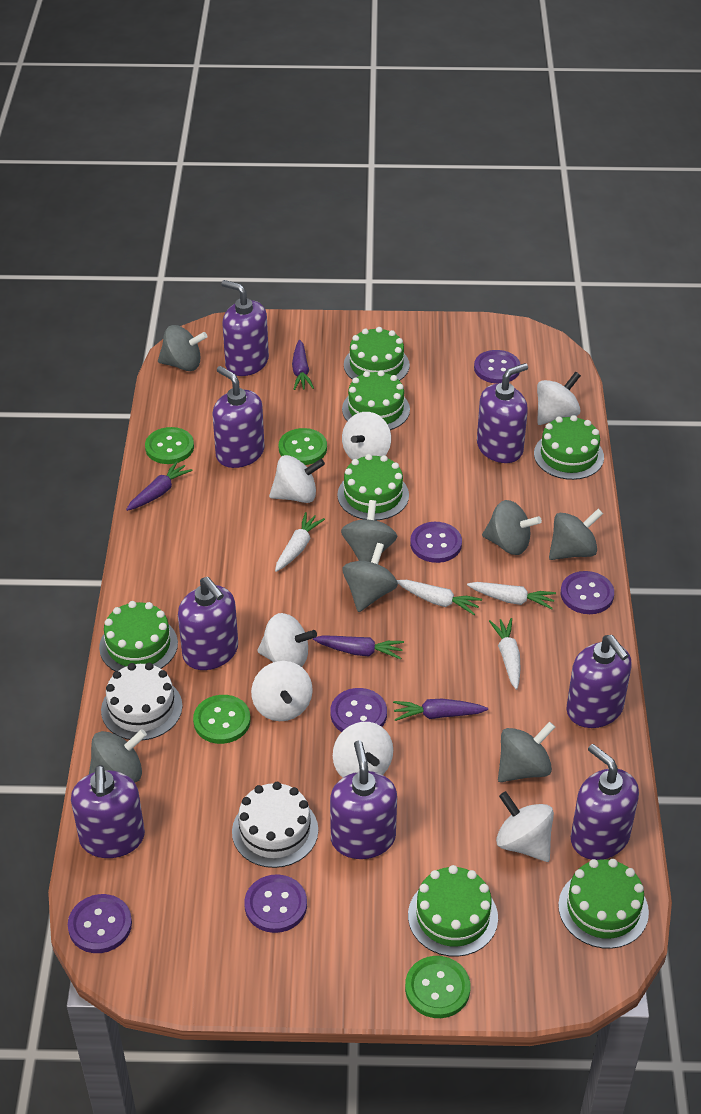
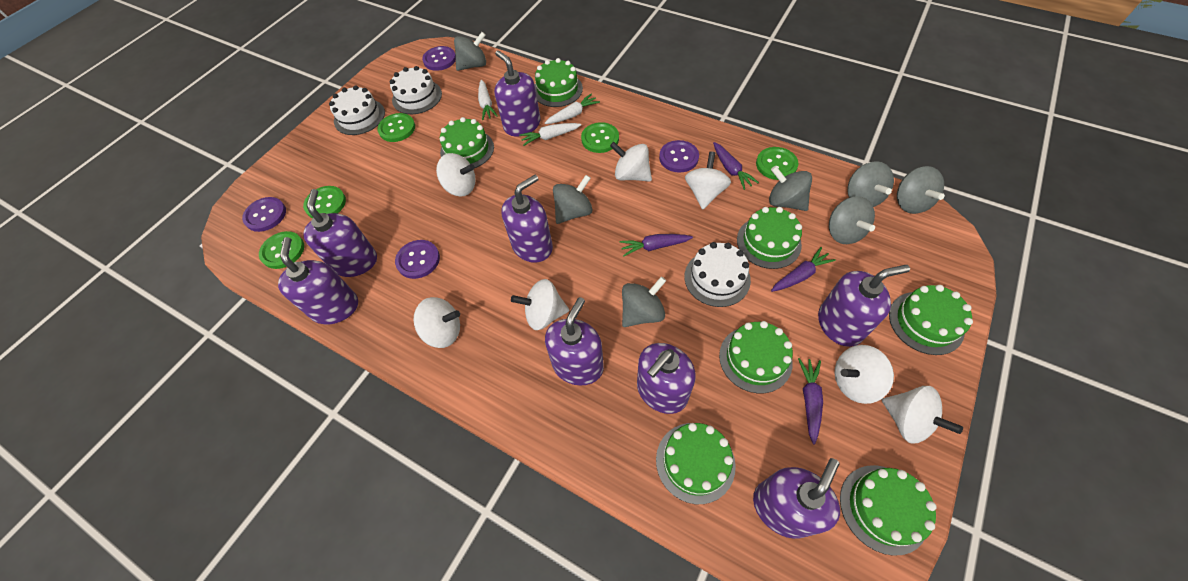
green button: [145,427,194,464] [193,695,251,744] [279,428,327,465] [405,956,470,1018] = 4 -> [259,231,304,269] [303,186,346,218] [377,113,415,142] [581,122,619,153] [756,147,799,180] = 5
purple button: [68,894,132,953] [244,874,307,933] [330,688,387,732] [410,522,462,563] [474,350,521,384] [561,571,614,614] = 6 -> [242,197,286,232] [395,240,440,279] [422,46,456,71] [659,140,699,173] = 4
white cake: [101,663,182,741] [232,782,318,868] = 2 -> [329,85,385,135] [390,66,442,114] [684,242,751,307] = 3
white carrot: [275,512,325,572] [397,580,482,615] [467,582,556,609] [489,618,521,690] = 4 -> [478,80,498,120] [519,123,581,146] [545,94,600,124] = 3

